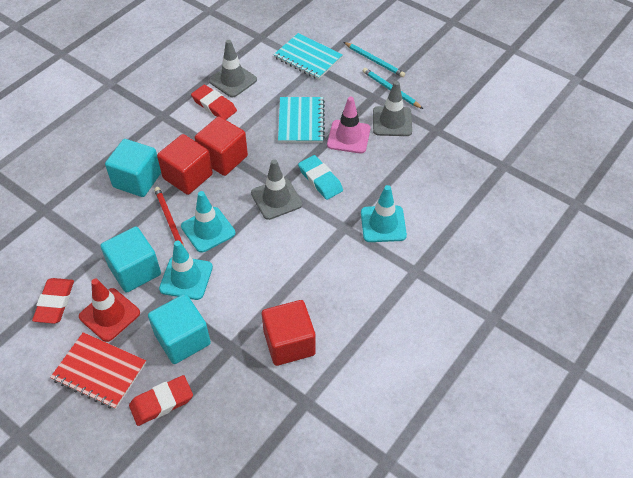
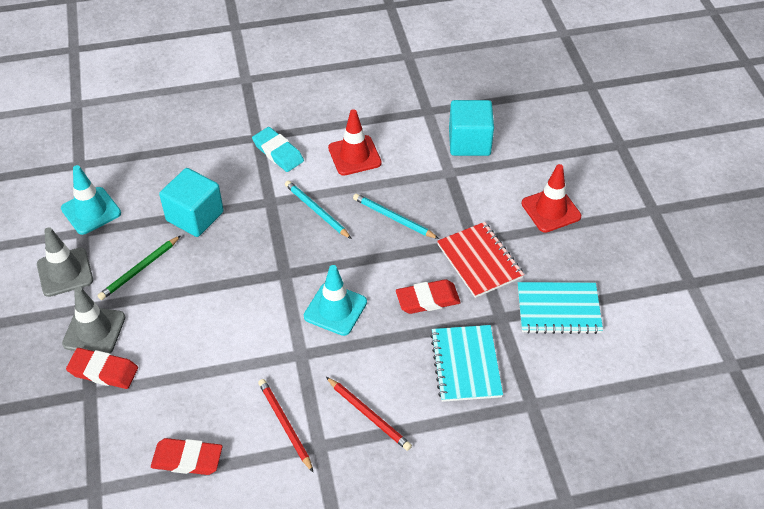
green pencil: none = 0 -> [98,236,180,300] = 1
grey traffic cone: [209,40,257,97] [251,159,302,220] [373,81,412,136] = 3 -> [37,227,93,297] [62,287,125,353] = 2
pink traffic cone: [327,96,370,153] = 1 -> none = 0
red cube: [157,134,213,195] [195,116,248,176] [262,300,316,366] = 3 -> none = 0
red pencil: [154,187,184,246] = 1 -> [258,379,313,472] [326,377,412,451] = 2
red traffic cone: [79,279,140,342] = 1 -> [328,109,382,176] [521,164,581,233] = 2
turquoise cube: [100,226,161,293] [105,139,161,197] [148,294,211,364] = 3 -> [159,168,224,237] [449,100,494,156] = 2
turquoise traffic cone: [159,241,213,300] [181,191,235,253] [361,185,407,242] = 3 -> [61,165,121,235] [304,265,367,336] = 2

